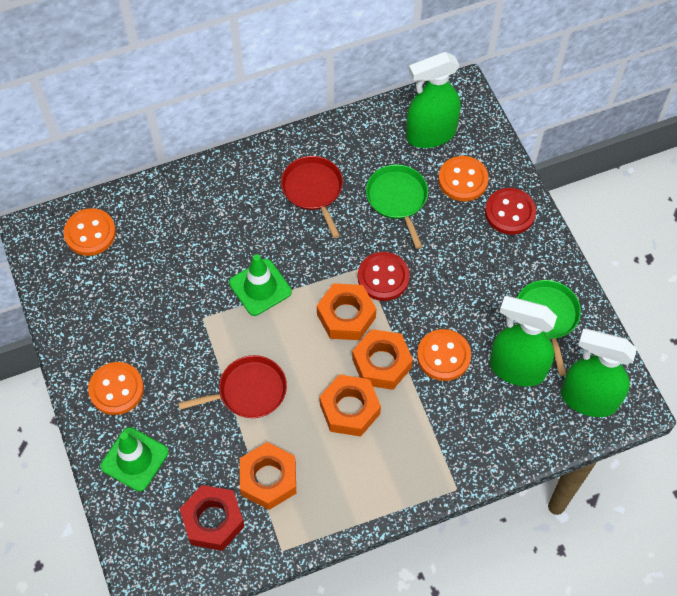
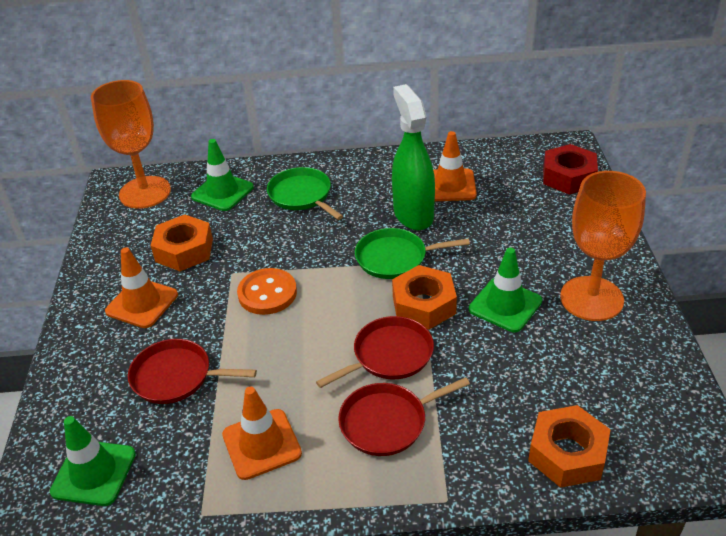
green spray bottle: [406,52,461,148] [489,296,557,386] [561,329,637,417] = 3 -> [392,84,435,231] = 1
green traffic cone: [100,427,168,492] [229,254,292,316] = 2 -> [50,416,136,506] [191,139,254,211] [469,248,542,332] = 3
orange button: [64,208,116,256] [88,362,144,415] [417,329,471,381] [438,156,489,201] = 4 -> [237,268,297,315] = 1
orange goblet: none = 0 -> [91,80,171,209] [560,171,646,321] = 2
orange nut: [240,442,296,510] [317,283,376,340] [319,375,381,437] [352,329,413,390] = 4 -> [151,215,213,271] [392,265,457,329] [528,405,611,488] = 3
orange traffic cone: none = 0 -> [105,247,178,328] [222,387,302,480] [433,131,477,201] = 3
red button: [358,252,410,301] [485,188,536,235] = 2 -> none = 0
red pan: [178,355,287,418] [281,156,343,238] = 2 -> [128,339,257,404] [316,316,434,388] [338,377,470,456] = 3

